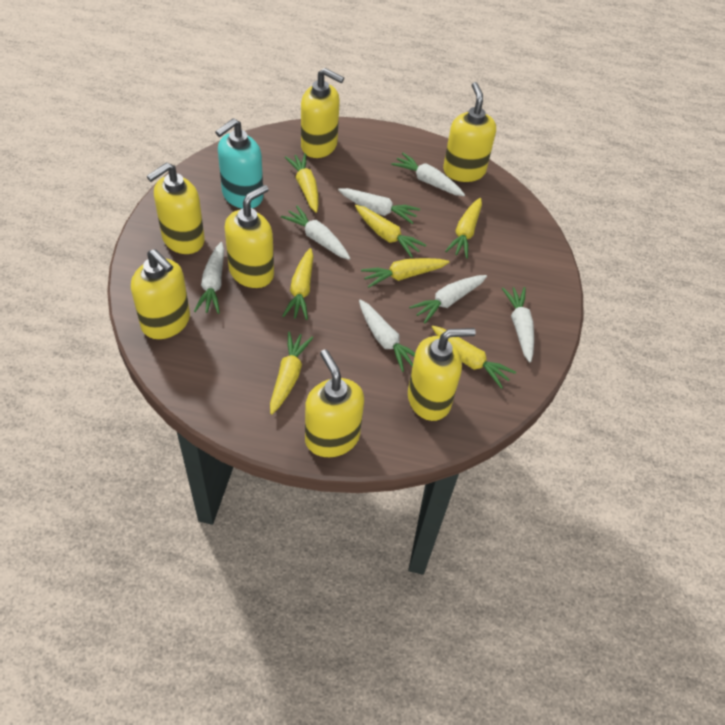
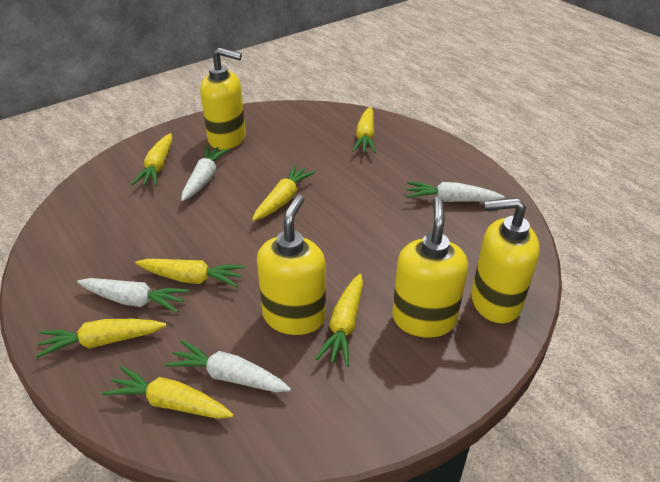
turquoise soap dispenser: [215,118,263,209] = 1 -> none = 0
white carrot: [194,242,224,314] [281,205,351,260] [338,188,420,224] [359,300,415,372] [391,153,465,196] [409,275,487,323] [502,287,534,363] = 7 -> [77,278,189,313] [165,340,291,392] [181,146,229,201] [406,182,505,202] = 4
yellow soap dispenser: [131,249,190,339] [147,162,205,254] [225,185,274,288] [301,68,344,158] [305,349,364,457] [408,328,476,421] [443,82,496,182] = 7 -> [200,48,246,150] [257,195,326,335] [392,196,468,338] [471,198,540,323] = 4

